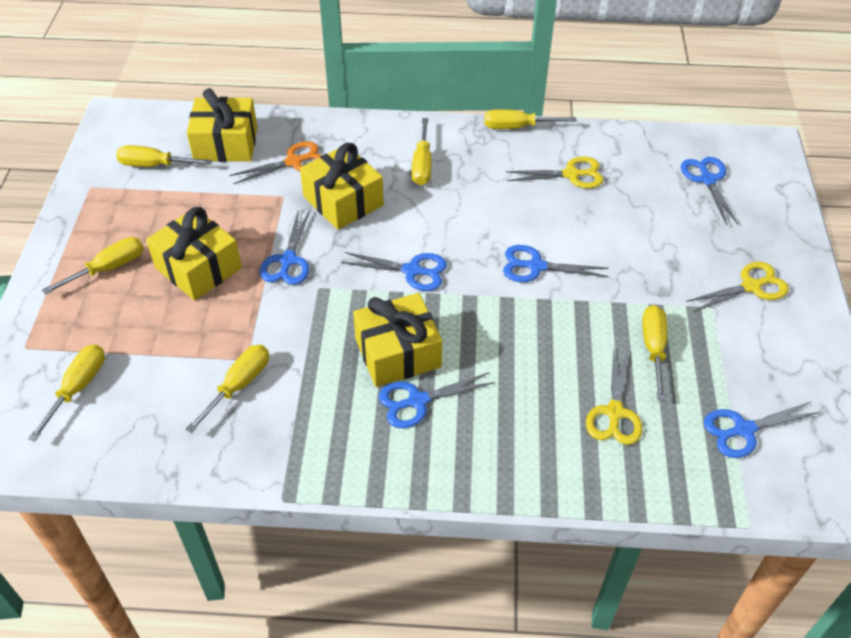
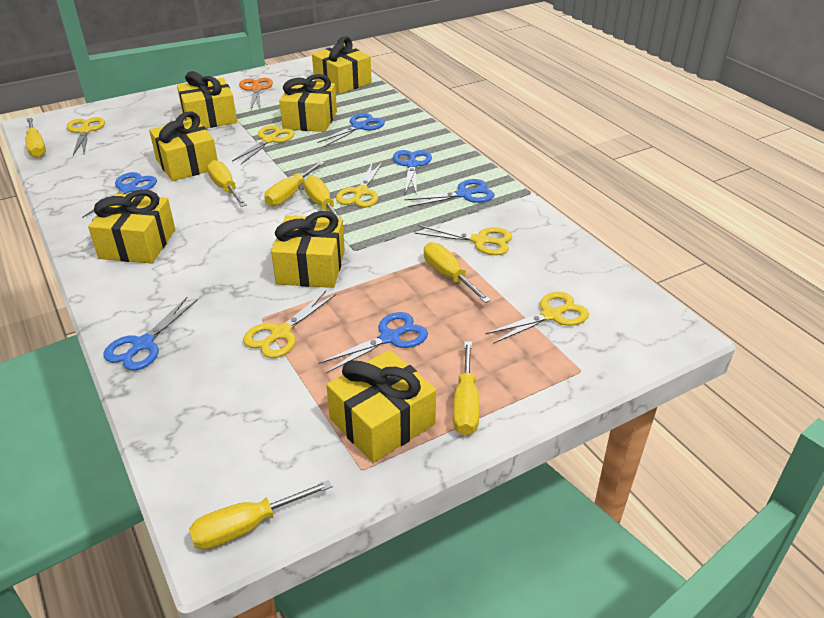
yellow gift: [146,207,242,301] [187,88,257,162] [300,143,384,230] [353,293,442,387] = 4 -> [88,189,175,264] [149,111,218,181] [177,71,237,128] [271,211,345,288] [279,74,337,132] [312,36,372,94] [326,350,436,463] = 7
yellow scissors: [506,157,604,189] [586,350,643,445] [686,262,789,312] = 3 -> [67,117,105,155] [232,125,295,164] [243,291,336,358] [336,162,383,207] [415,225,512,255] [485,292,589,344] = 6

